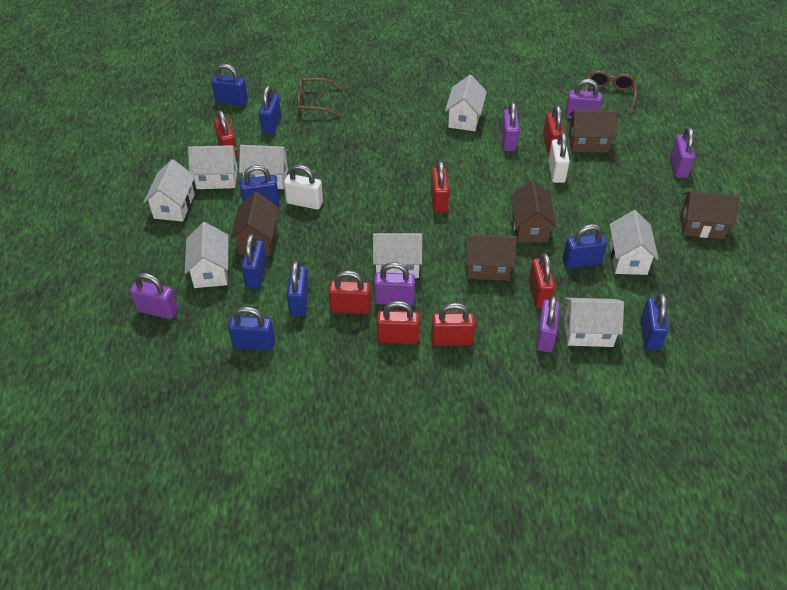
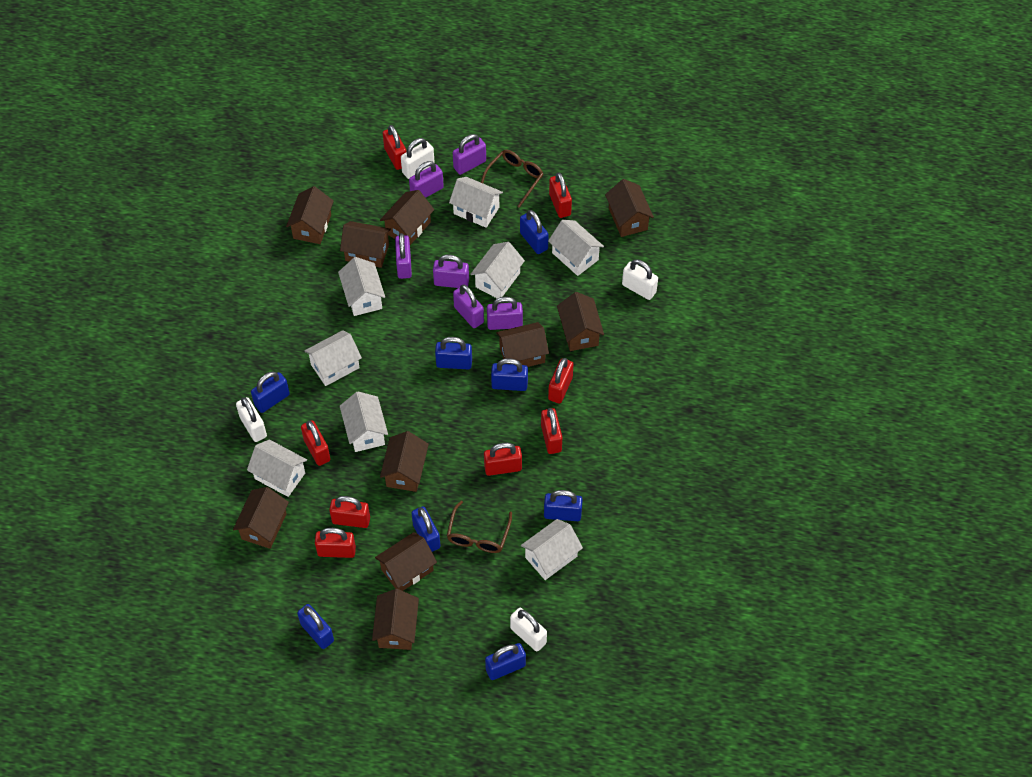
brown house: [231,192,279,256] [465,234,517,281] [510,180,556,243] [569,110,617,153] [680,191,739,239] = 5 -> [233,487,289,549] [286,186,334,244] [340,221,391,268] [372,589,419,650] [375,532,437,591] [380,190,434,245] [380,431,429,492] [496,322,549,367] [557,292,604,351] [605,179,654,237] = 10
red padlock: [214,110,238,158] [328,270,371,314] [377,301,419,344] [431,160,449,212] [431,303,475,346] [529,253,555,308] [543,105,565,154] = 7 -> [301,420,330,466] [315,528,356,558] [329,496,370,528] [383,125,407,170] [484,443,522,476] [541,408,563,454] [548,358,574,404] [549,173,572,218] = 8
white padlock: [284,165,323,210] [548,132,570,183] = 2 -> [236,397,267,442] [401,138,435,179] [510,608,547,651] [622,259,658,300] = 4

